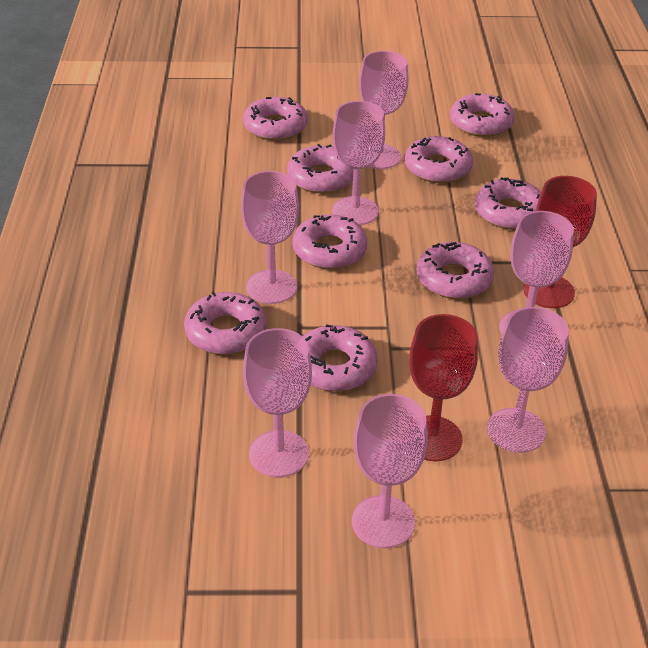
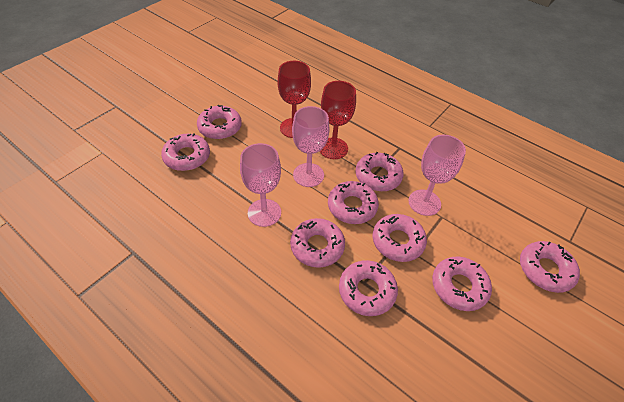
pink goblet: [241,171,299,304] [243,328,312,477] [332,101,385,225] [352,394,428,548] [359,51,409,169] [487,307,569,453] [499,211,574,334] = 7 -> [240,143,281,227] [292,106,330,187] [408,135,466,216] = 3

